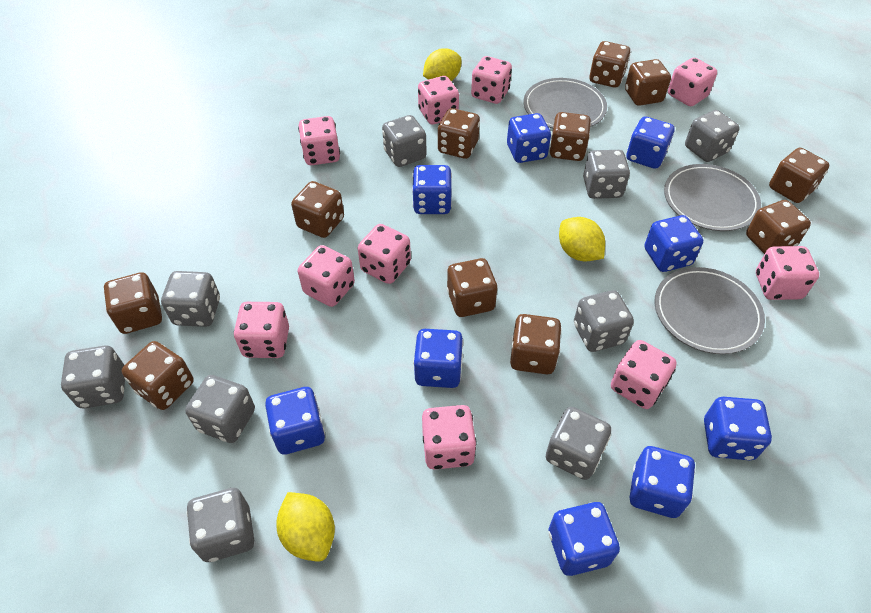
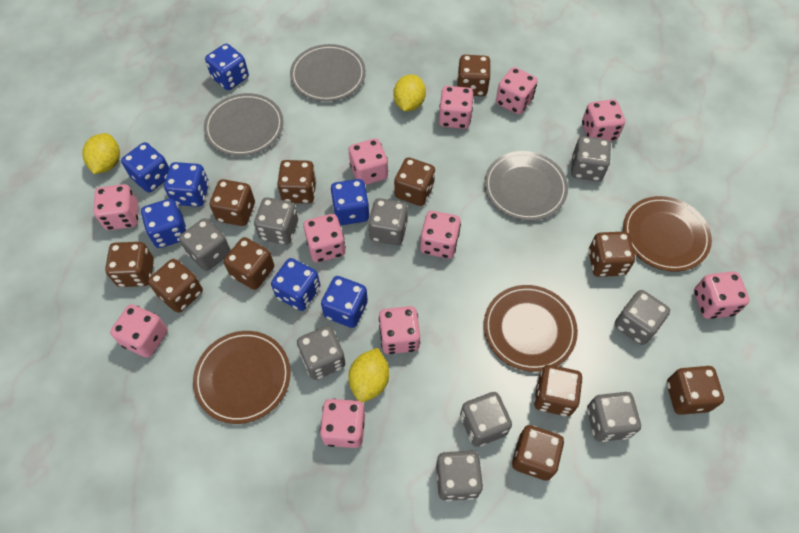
blue dice: [265,387,325,455] [412,165,452,214] [413,329,463,388] [507,113,551,163] [549,502,620,576] [626,117,674,169] [630,446,695,518] [644,215,703,272] [704,397,772,460] = 9 -> [121,142,169,192] [141,199,187,248] [164,162,209,207] [205,44,249,90] [271,258,320,311] [321,276,368,328] [331,179,370,225] = 7
brown plate: none = 0 -> [193,331,291,424] [484,285,578,372] [623,196,712,272] = 3
pink dice: [234,302,289,358] [298,116,340,165] [298,245,355,307] [358,224,411,284] [418,76,459,125] [422,405,477,470] [471,56,512,104] [611,340,677,409] [668,57,717,107] [756,246,819,300] = 10 -> [94,184,138,230] [110,304,168,358] [303,214,346,263] [320,399,365,448] [349,139,388,185] [379,306,420,354] [420,211,461,259] [439,86,474,129] [496,67,538,114] [582,99,625,141] [694,271,750,319] = 11

